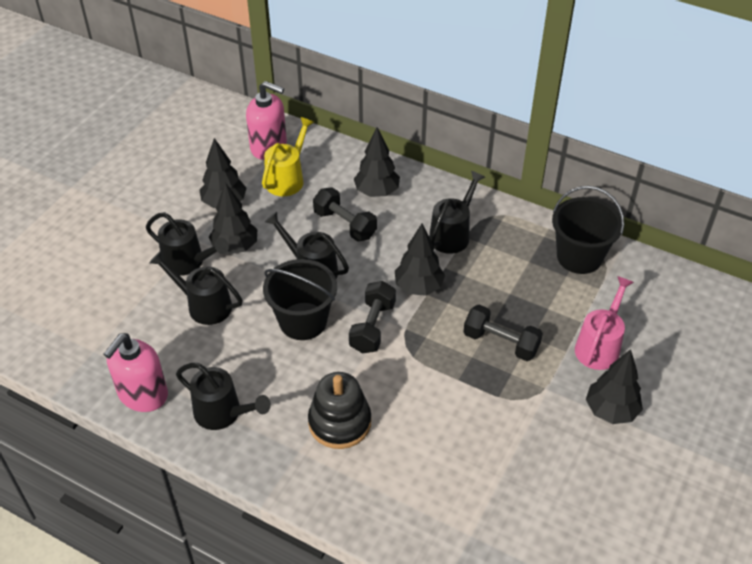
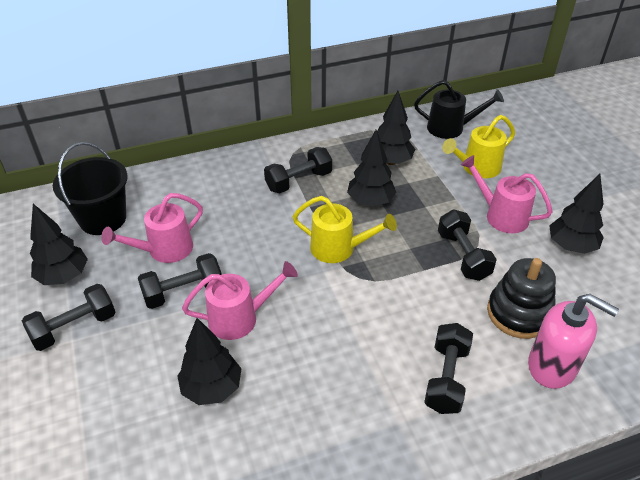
black bucket: [263,259,337,340] [552,186,624,274] = 2 -> [53,142,128,235] = 1
black dumbbell: [313,187,377,242] [349,281,396,353] [463,305,543,361] = 3 -> [22,284,115,351] [138,253,222,309] [264,147,332,194] [424,323,473,414] [438,209,497,281] = 5
black watering can: [146,212,229,276] [149,251,243,325] [176,363,271,430] [265,212,349,279] [429,171,485,254] = 5 -> [414,80,504,139] = 1
pink soap dispenser: [104,333,168,412] [246,81,287,160] = 2 -> [528,294,619,389] = 1
pink watering can: [575,276,634,370] = 1 -> [101,193,203,263] [182,261,298,340] [461,155,553,233] = 3
yellow watering can: [262,117,314,196] = 1 -> [292,196,397,263] [442,115,515,178] = 2

